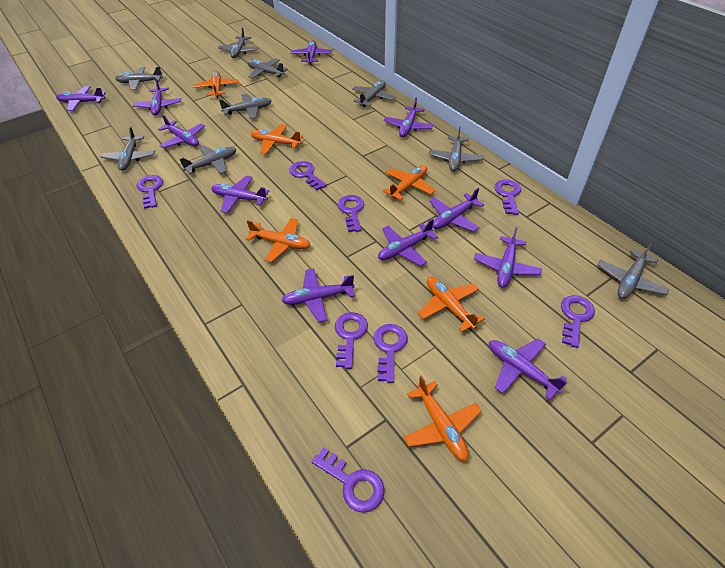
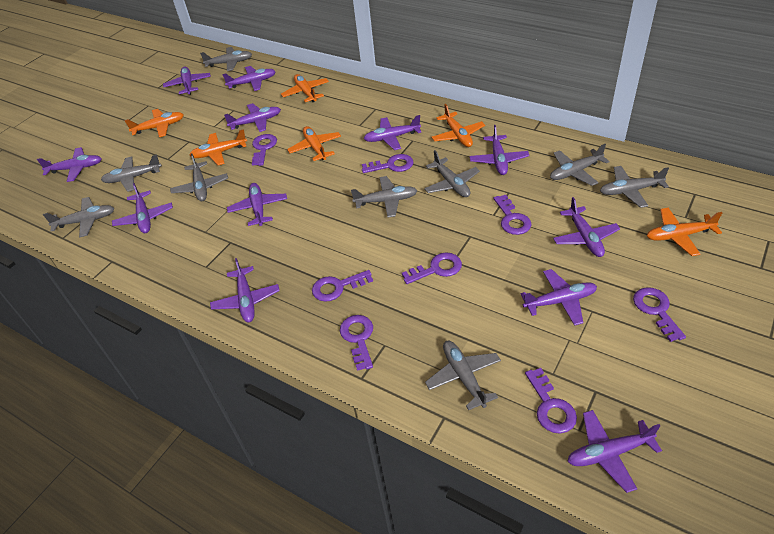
purple plane: [56,86,106,111] [133,79,181,116] [158,114,205,148] [211,176,269,213] [281,268,355,323] [291,40,332,65] [378,219,438,266] [384,98,433,137] [429,188,484,232] [474,227,542,288] [489,339,567,400] = 11 -> [37,147,102,182] [112,183,173,233] [163,67,211,95] [210,258,280,322] [222,66,276,91] [224,103,281,132] [227,183,287,226] [364,115,421,150] [469,125,529,175] [520,269,597,326] [553,197,620,257] [567,410,662,493] = 12

